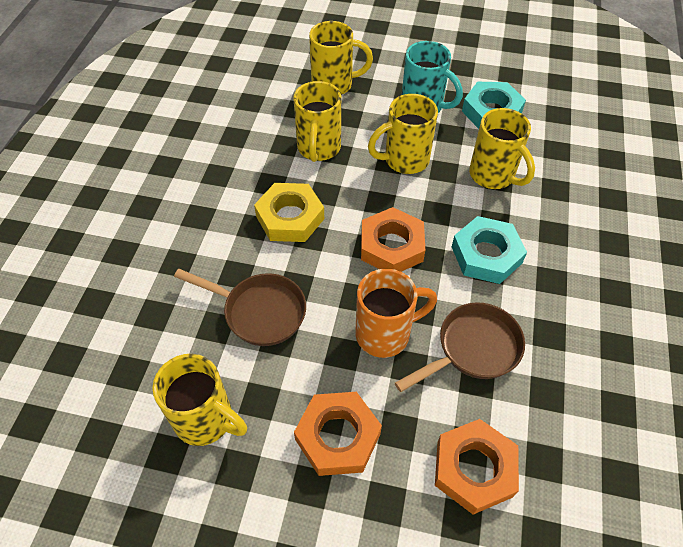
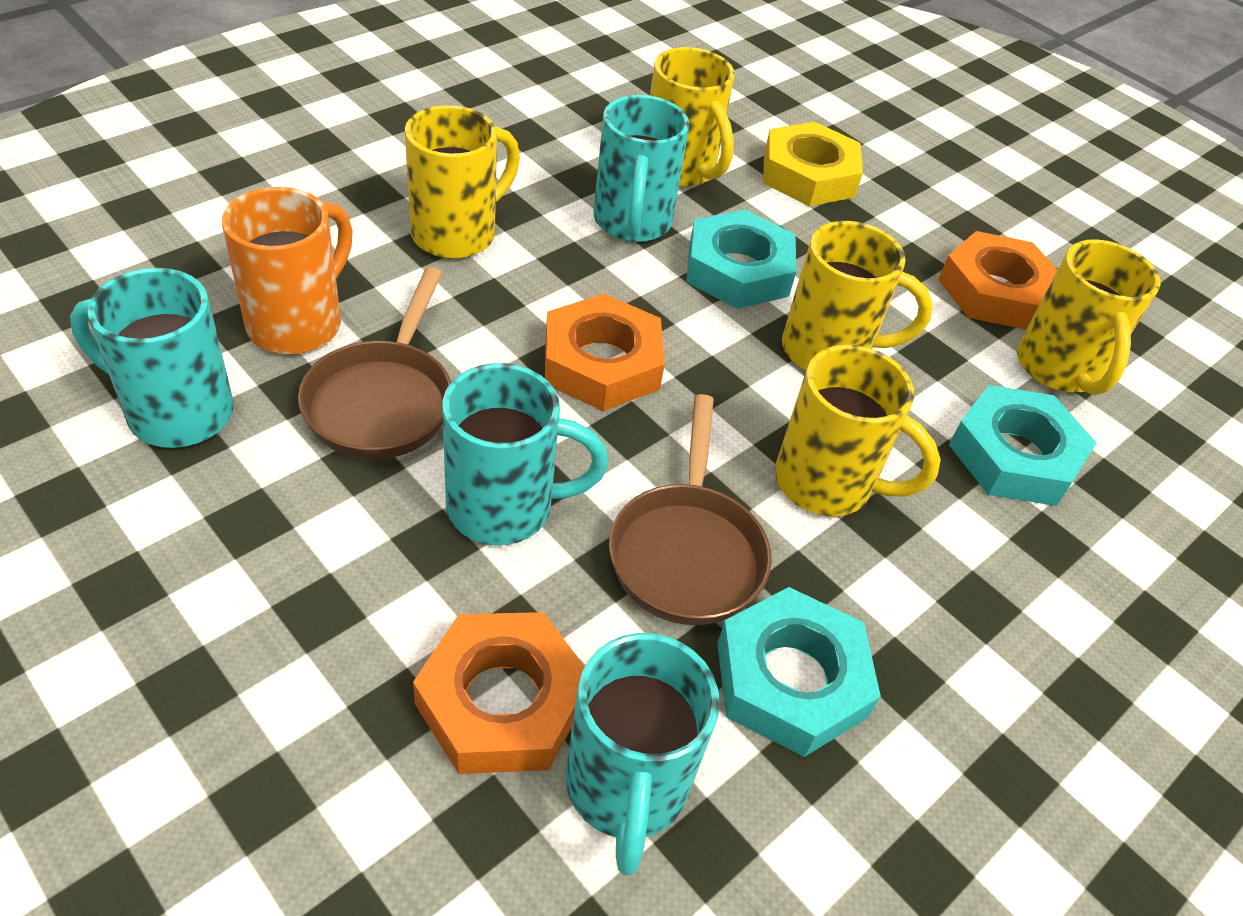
turquoise mug: [402,41,463,113] = 1 -> [70,268,233,448] [442,363,608,545] [566,633,720,876] [594,95,689,242] = 4
turquoise nut: [452,216,527,284] [462,82,526,129] = 2 -> [686,209,796,309] [717,587,881,757] [949,385,1097,506] = 3

